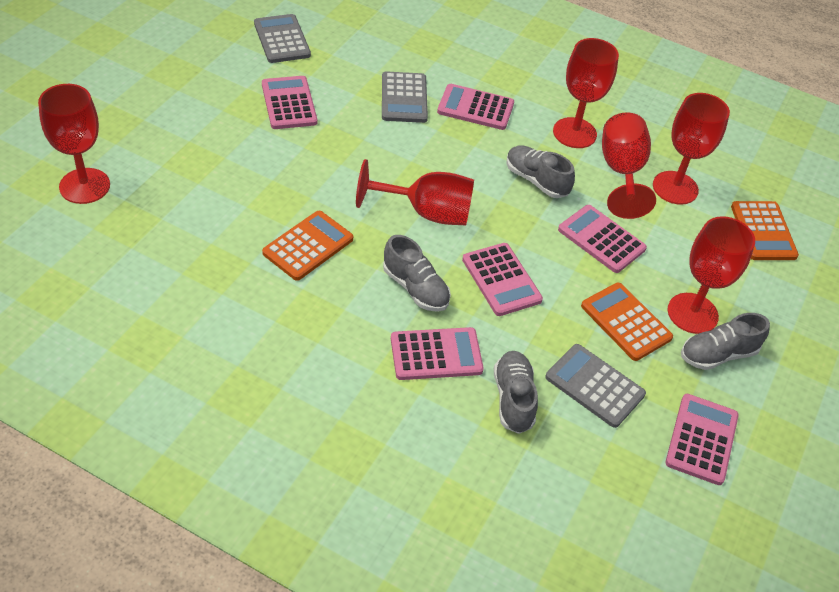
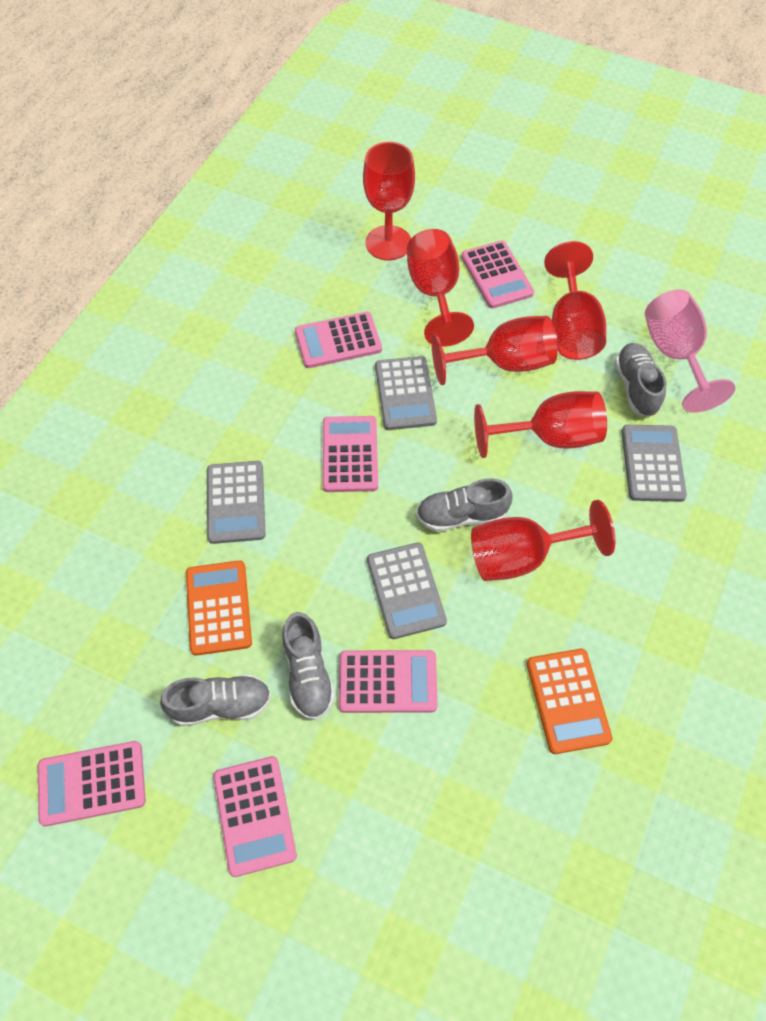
grey calculator: [254,14,311,63] [382,71,428,123] [545,344,646,428] = 3 -> [207,461,265,544] [367,543,447,639] [375,356,437,430] [622,425,687,502] = 4
orange calculator: [262,211,353,281] [581,283,673,361] [731,201,799,260] = 3 -> [186,560,252,656] [527,649,613,754] = 2
pink goblet: none = 0 -> [645,290,735,413] = 1

